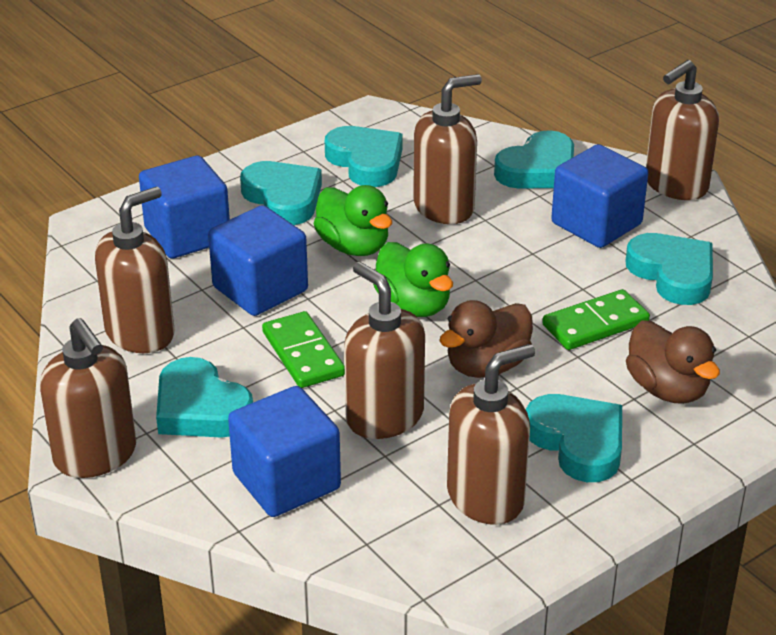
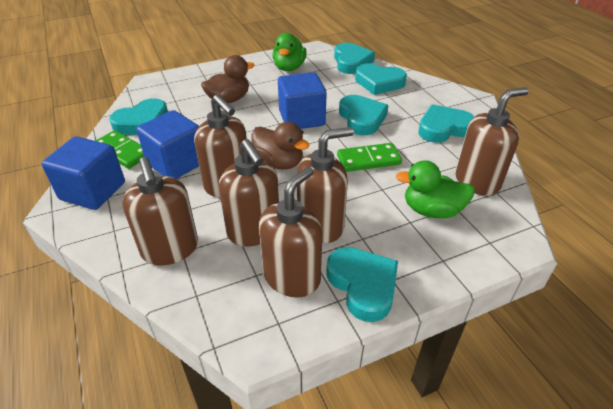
blue cube: [139,156,230,259] [208,205,308,316] [228,386,341,517] [551,144,648,248] = 4 -> [41,136,125,210] [136,110,199,179] [278,72,327,129] = 3

